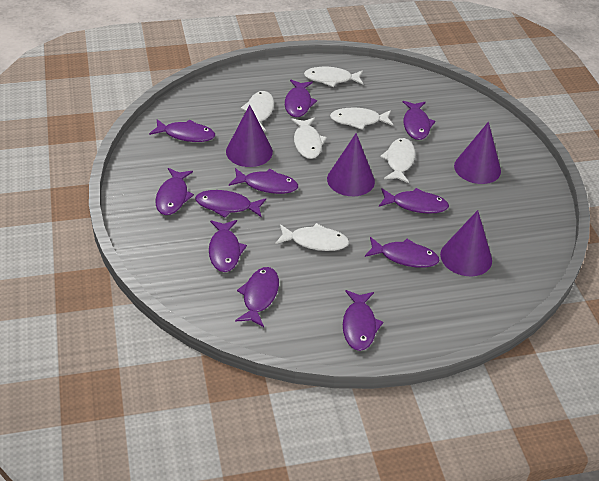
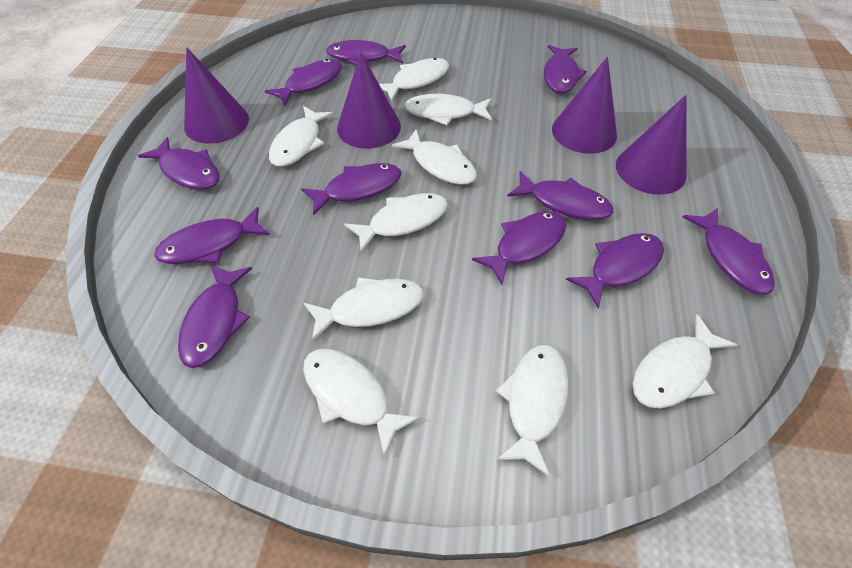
white fish: [241,91,274,132] [275,223,349,251] [291,118,327,159] [304,67,363,87] [330,107,393,130] [380,138,415,183] = 6 -> [269,106,334,167] [303,349,420,457] [304,277,424,342] [344,193,448,252] [379,58,449,101] [391,130,477,185] [404,94,492,126] [496,345,569,477] [633,314,737,408] = 9

